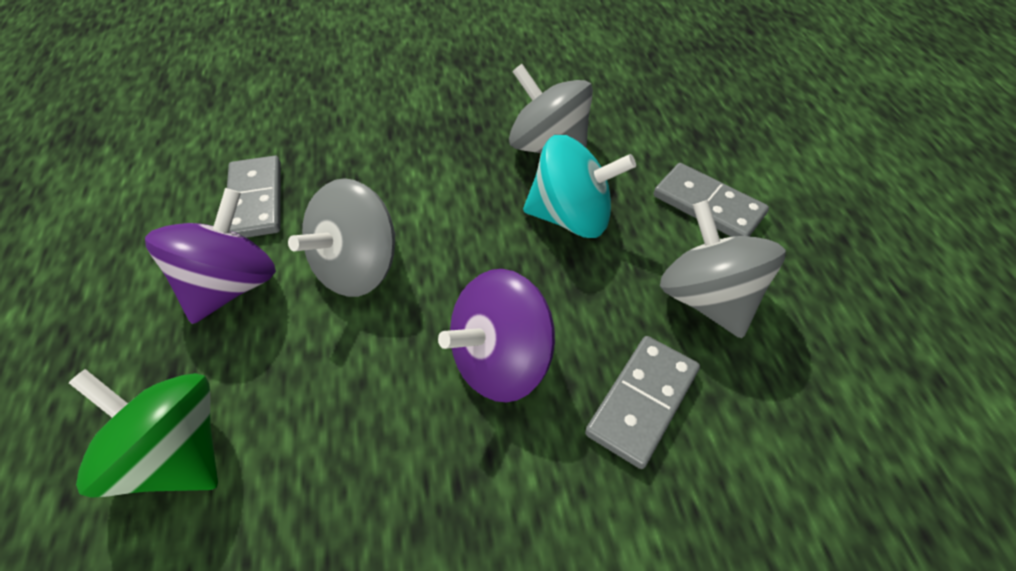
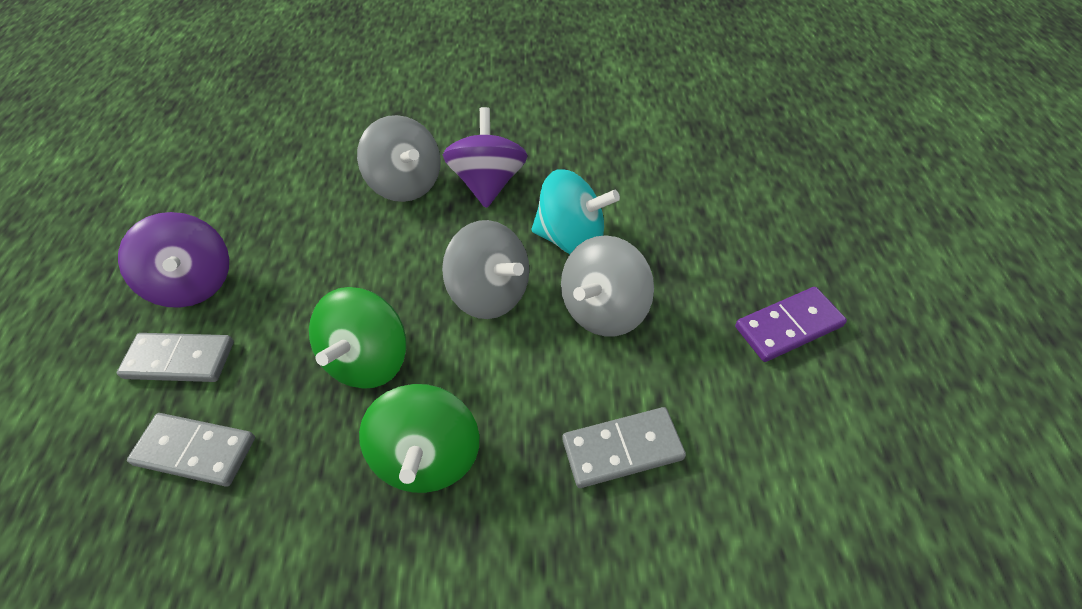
green spinning top: [69,369,218,498] = 1 -> [309,287,406,389] [359,384,479,493] = 2
purple domino: none = 0 -> [735,287,847,362] = 1

